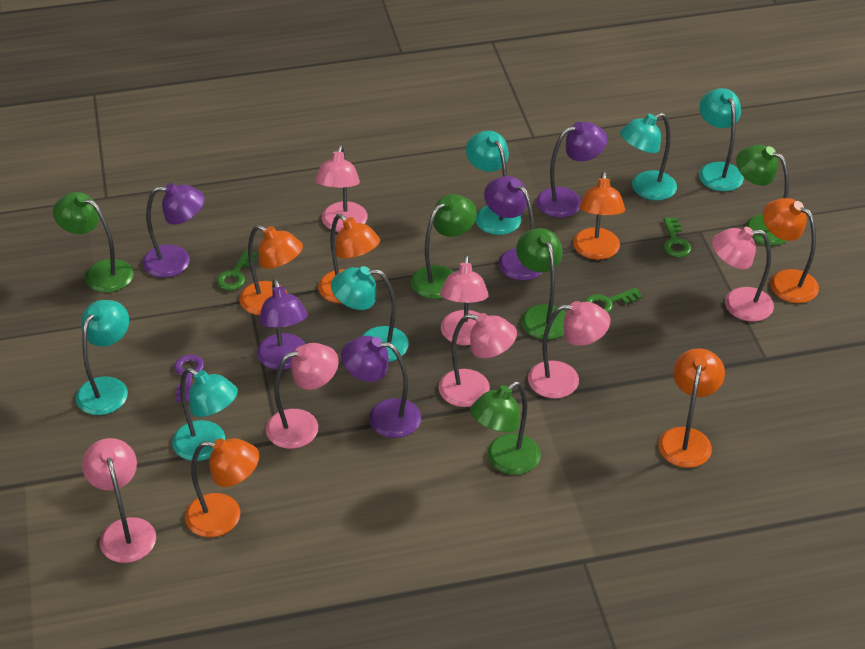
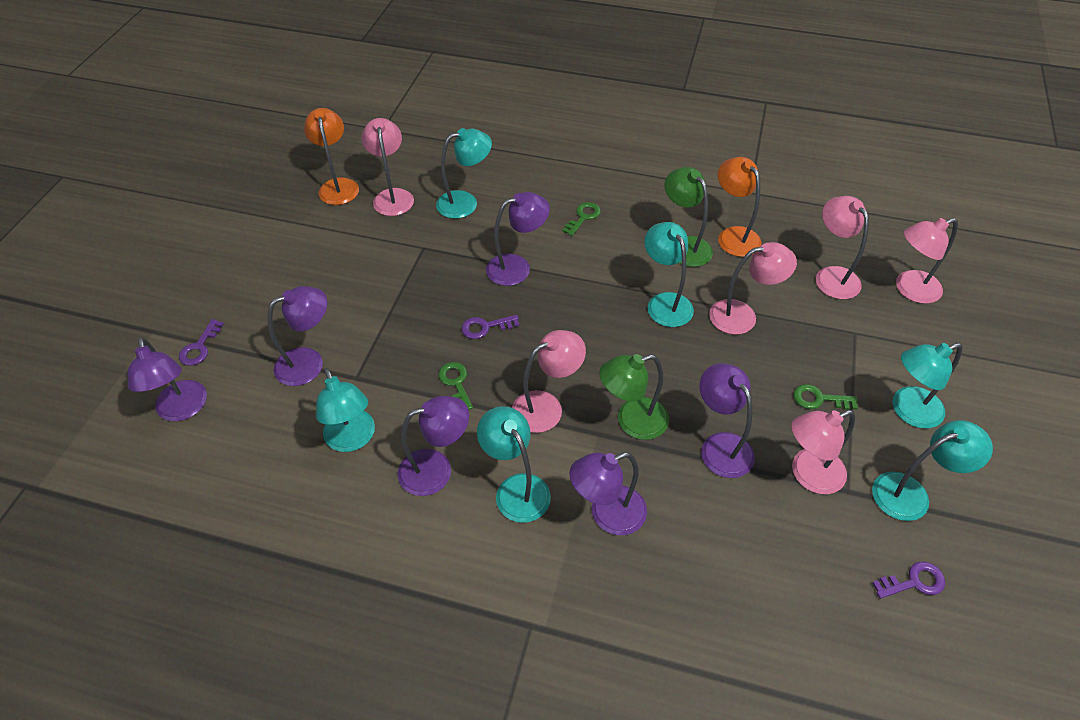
green lamp: [53,192,133,293] [411,194,477,299] [470,381,541,475] [516,228,566,340] [736,145,789,245] = 5 -> [599,354,669,440] [665,167,713,267] = 2
orange lamp: [185,438,259,537] [239,225,303,315] [318,214,380,303] [573,171,625,260] [658,348,725,468] [763,198,819,303] = 6 -> [304,108,359,205] [718,157,761,257] = 2
pink lamp: [82,438,156,563] [266,343,339,449] [315,145,368,232] [438,313,517,407] [440,255,488,345] [528,301,610,398] [712,227,774,322] = 7 -> [362,118,414,216] [512,330,586,433] [709,242,797,335] [791,410,855,494] [816,196,869,299] [896,218,958,304] = 6
purple key: [174,354,204,402] = 1 -> [179,319,224,366] [462,315,519,339] [872,562,945,599] = 3
purple lamp: [142,183,205,278] [257,279,308,370] [341,336,421,438] [484,176,543,280] [536,122,608,218] = 5 -> [128,337,207,421] [268,286,327,386] [398,396,469,496] [486,192,550,286] [569,452,647,535] [700,363,755,478] = 6

